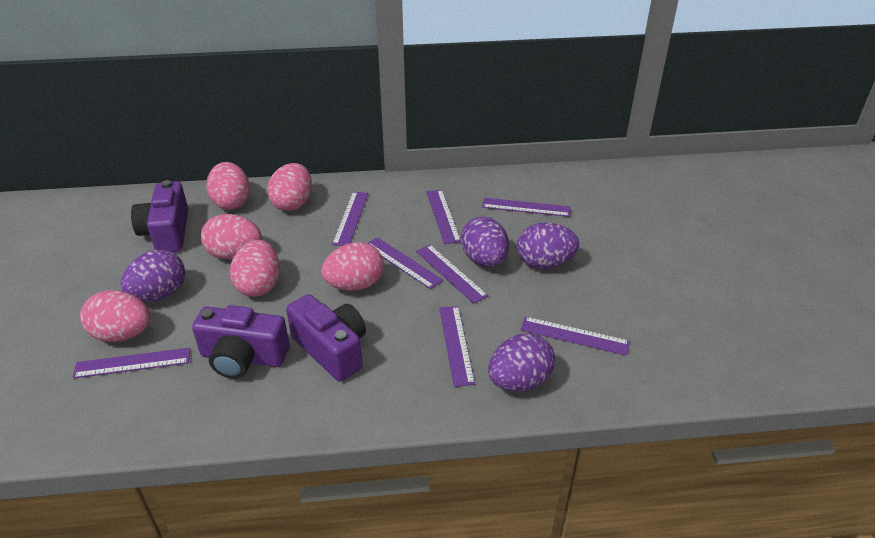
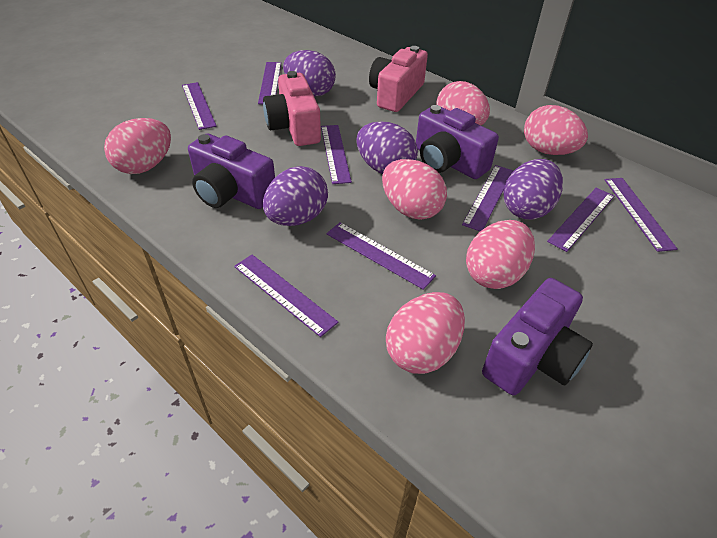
pink camera: none = 0 -> [263,71,321,146] [369,46,428,112] = 2

